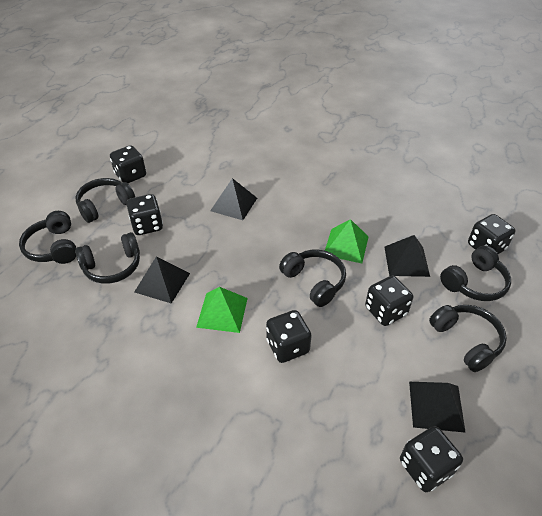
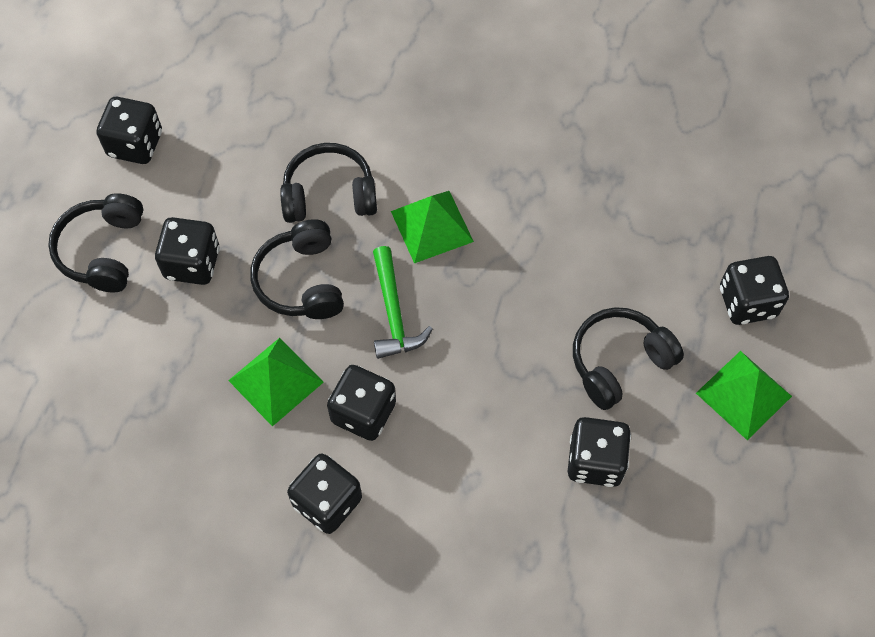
black headphones: [19,211,76,264] [75,232,140,284] [76,178,135,223] [279,250,346,307] [429,305,507,372] [440,245,511,301] = 6 -> [48,193,143,292] [250,219,344,319] [280,143,377,223] [573,307,684,410] = 4
black pyramid: [134,256,190,304] [210,178,257,220] [384,235,430,277] [409,382,466,433] = 4 -> none = 0
green hammer: none = 0 -> [373,246,433,359] = 1
green pyramid: [196,287,248,333] [325,219,369,263] = 2 -> [228,338,324,427] [391,191,474,263] [696,351,792,440] = 3

